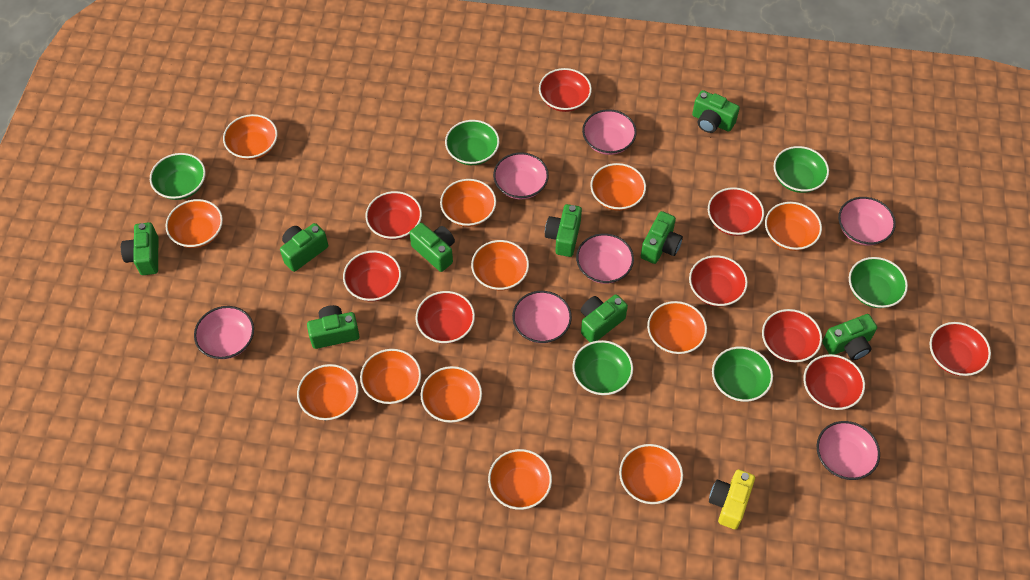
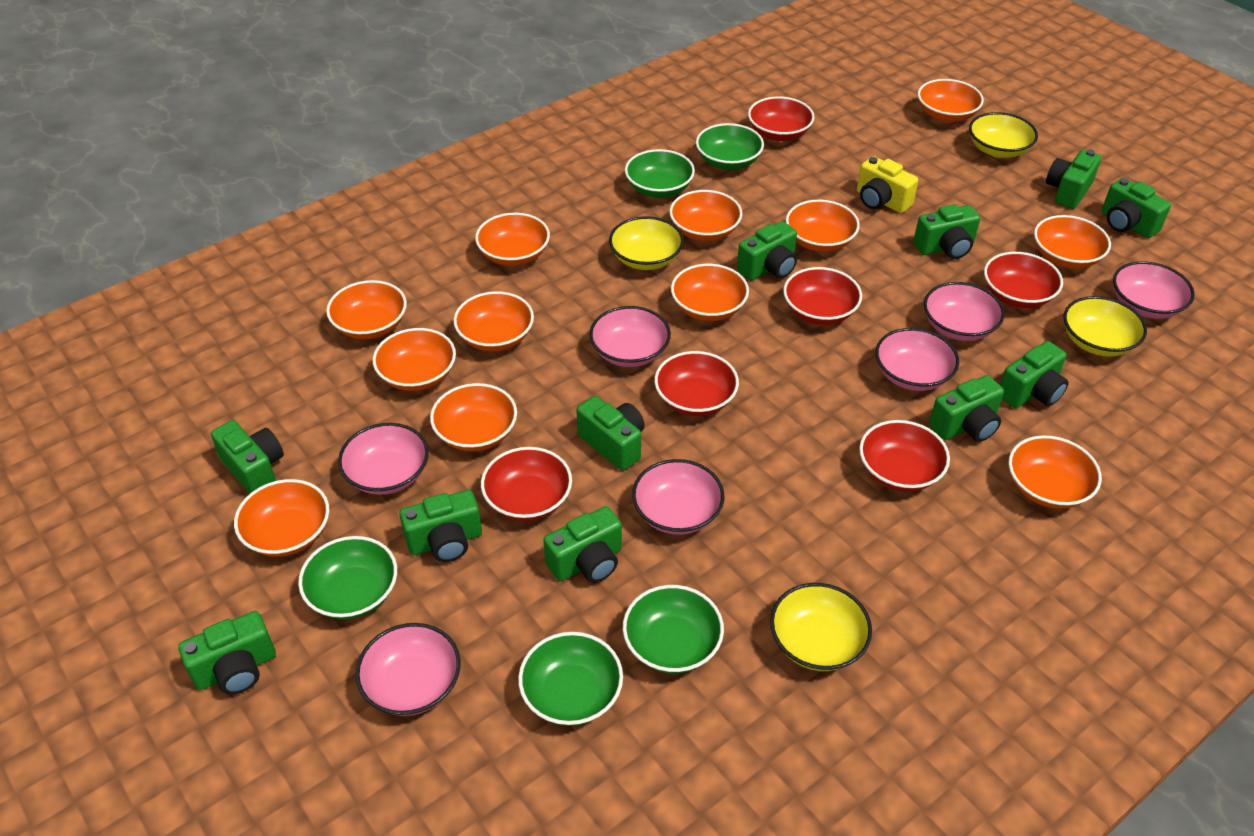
green bowl: [150,153,206,200] [445,120,499,165] [572,340,633,395] [712,347,773,402] [773,146,829,193] [849,257,908,308] = 6 -> [298,536,397,620] [518,632,623,726] [623,585,724,673] [625,149,695,198] [696,123,764,170] = 5
green camera: [121,222,158,275] [280,223,328,272] [307,305,360,349] [409,223,455,272] [545,204,582,257] [581,294,628,342] [641,211,683,264] [692,90,740,133] [822,314,877,360] = 9 -> [178,611,276,694] [211,420,284,494] [399,490,482,562] [543,506,622,583] [576,396,645,471] [737,221,797,281] [913,204,981,259] [929,375,1004,442] [1000,341,1069,408] [1046,150,1101,209] [1102,178,1171,238] = 11
red bowl: [343,250,401,302] [365,191,422,240] [416,291,475,344] [539,68,592,112] [689,255,748,307] [708,187,764,236] [762,309,822,363] [803,354,865,410] [929,322,991,376] = 9 -> [481,447,572,521] [654,351,739,416] [748,96,815,141] [783,267,862,325] [859,420,950,492] [984,252,1063,308] = 6
yellow bowl: none = 0 -> [609,216,684,270] [770,583,872,671] [969,112,1038,158] [1063,296,1147,357] = 4

